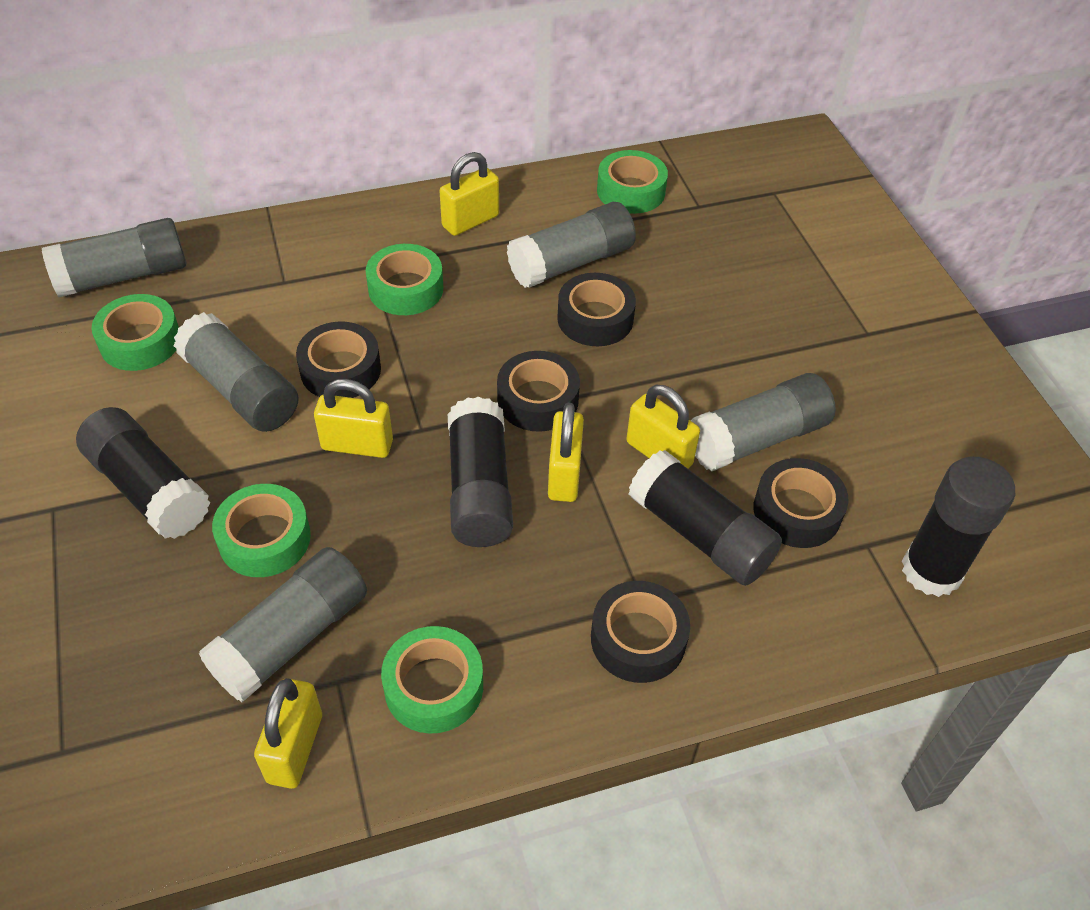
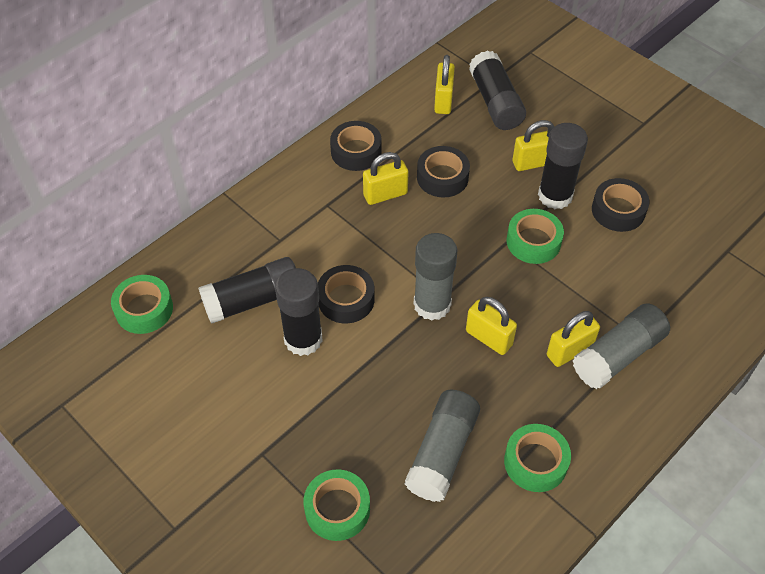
black tape: [296,322,381,398] [497,351,580,432] [557,273,636,346] [591,581,690,683] [753,458,848,548] = 5 -> [318,265,375,323] [330,121,382,171] [417,146,470,197] [592,178,649,232] = 4
green tape: [91,294,179,371] [212,484,311,577] [366,244,443,315] [381,626,483,734] [597,150,668,214] = 5 -> [111,275,173,334] [304,469,370,541] [504,424,571,492] [507,209,564,264] = 4
grey glue stick: [42,218,186,297] [173,312,299,432] [198,547,367,702] [507,202,636,288] [690,373,836,471] = 5 -> [404,390,480,502] [414,233,457,321] [573,303,670,389] = 3

